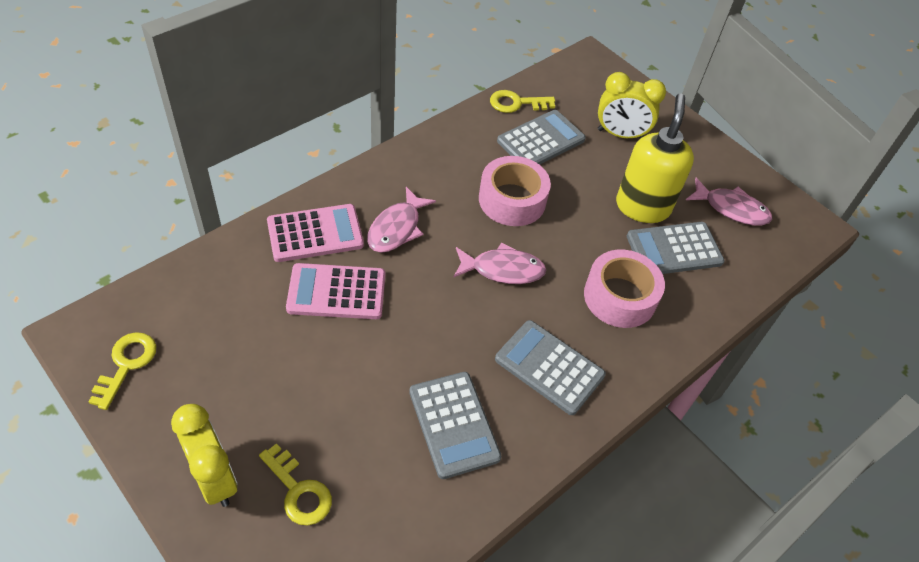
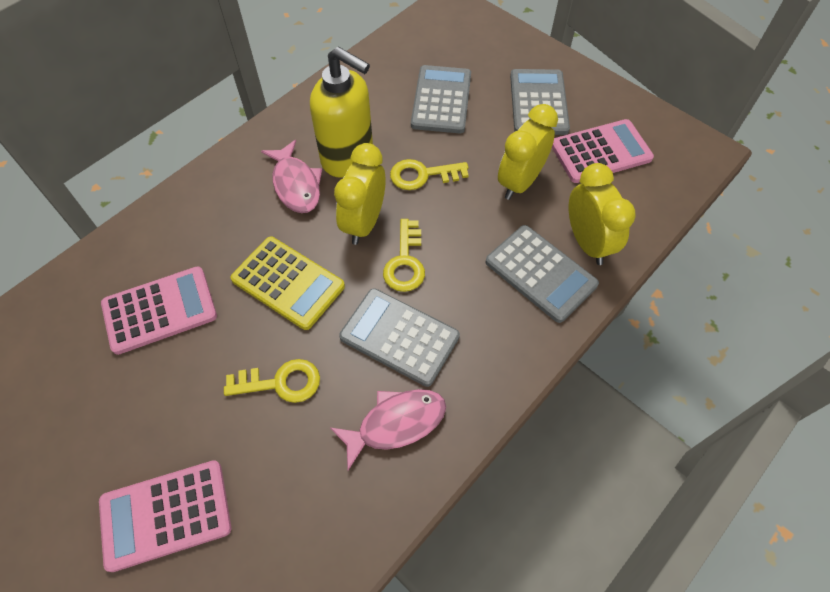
pink calculator: [267,204,364,262] [286,263,385,319] = 2 -> [99,460,231,572] [101,266,217,355] [552,119,654,183] = 3
pink fish: [367,187,436,253] [453,242,546,284] [686,178,772,226] = 3 -> [261,140,322,213] [330,389,446,470] = 2
pink tape: [479,156,551,226] [584,250,665,328] = 2 -> none = 0
yellow calculator: none = 0 -> [230,237,345,330] = 1
yellow clock: [171,404,237,507] [598,72,666,139] = 2 -> [334,143,386,245] [498,104,558,200] [569,163,636,265] = 3

